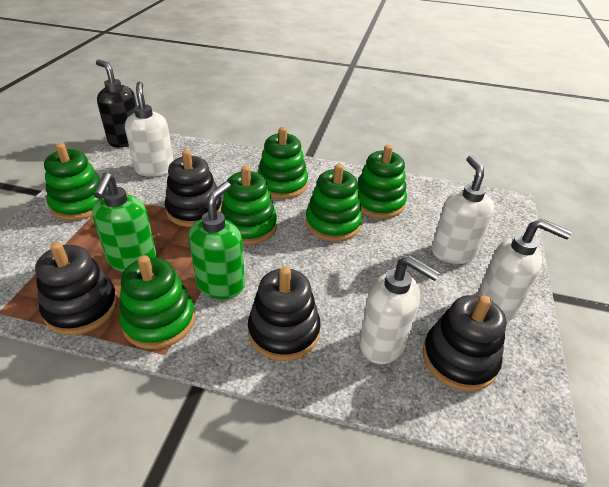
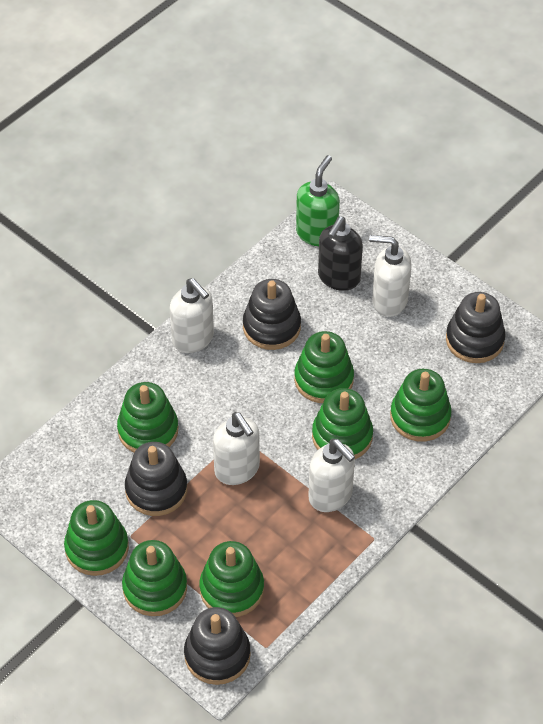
green soap dispenser: [92,173,157,272] [189,182,245,299] = 2 -> [296,155,340,246] = 1
green stacking toy: [44,143,100,221] [119,255,195,349] [221,166,277,245] [257,127,308,199] [305,164,362,242] [357,145,407,219] = 6 -> [64,500,129,576] [117,382,179,453] [122,540,187,616] [199,541,264,617] [294,331,354,403] [312,388,373,459] [390,369,451,441] = 7

